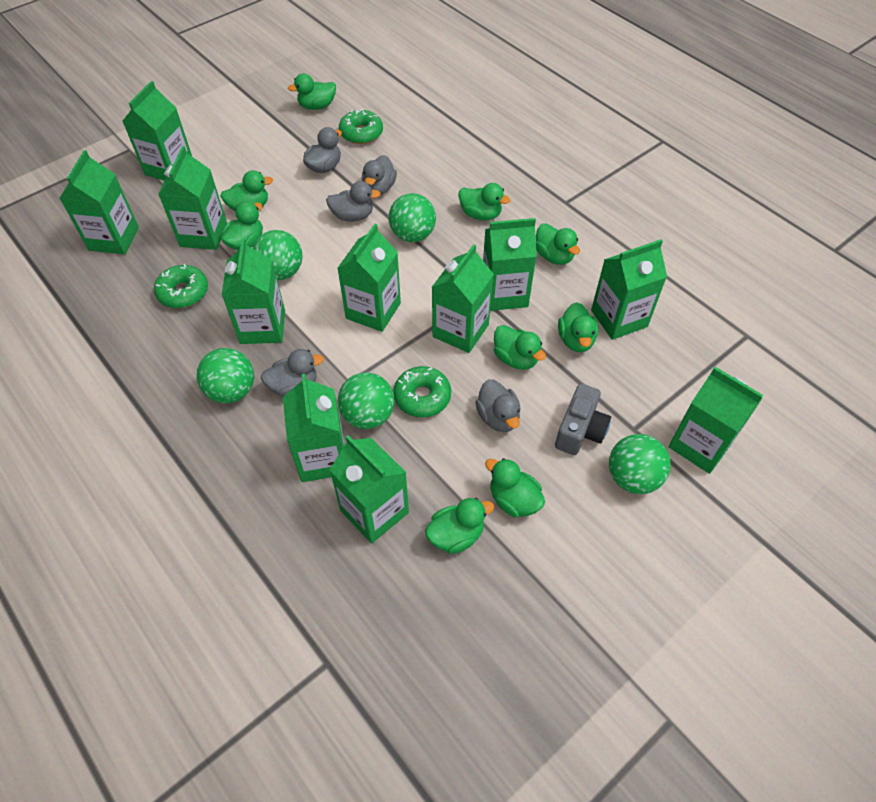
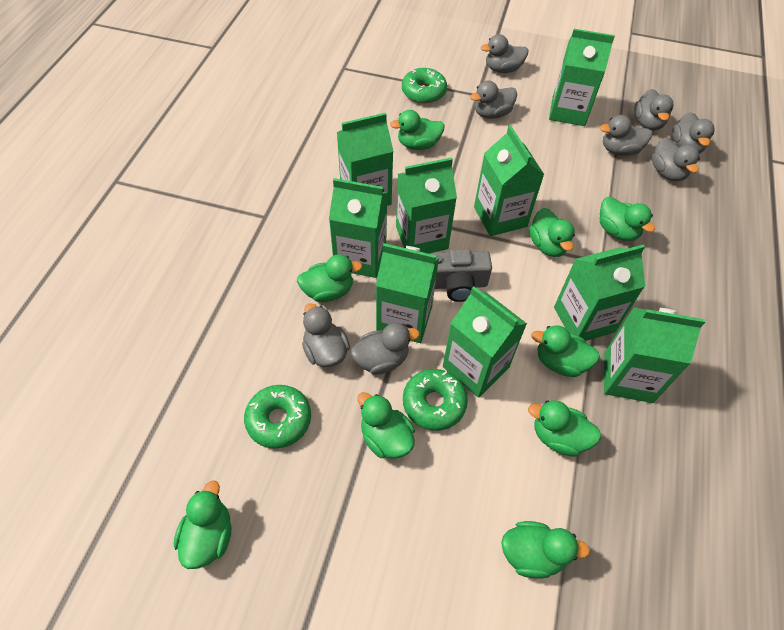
green ball: [197,348,254,403] [253,230,303,280] [338,373,395,429] [389,193,436,242] [609,434,671,494] = 5 -> none = 0
green carton: [59,150,139,254] [122,81,192,181] [158,146,227,250] [222,239,285,344] [283,374,345,482] [330,435,409,544] [337,224,401,332] [432,244,494,353] [483,218,537,311] [591,239,667,340] [669,367,763,474] = 11 -> [329,178,387,278] [337,113,394,206] [376,243,439,343] [396,157,457,254] [443,287,527,398] [474,126,544,236] [549,29,615,126] [554,245,645,341] [604,307,705,403] = 9
grey duck: [261,349,324,397] [303,127,342,173] [326,181,381,222] [362,155,397,195] [475,379,521,432] = 5 -> [302,303,350,367] [351,323,420,375] [470,81,517,119] [481,34,528,73] [600,115,652,156] [634,89,674,130] [652,137,700,181] [672,112,715,154] = 8

